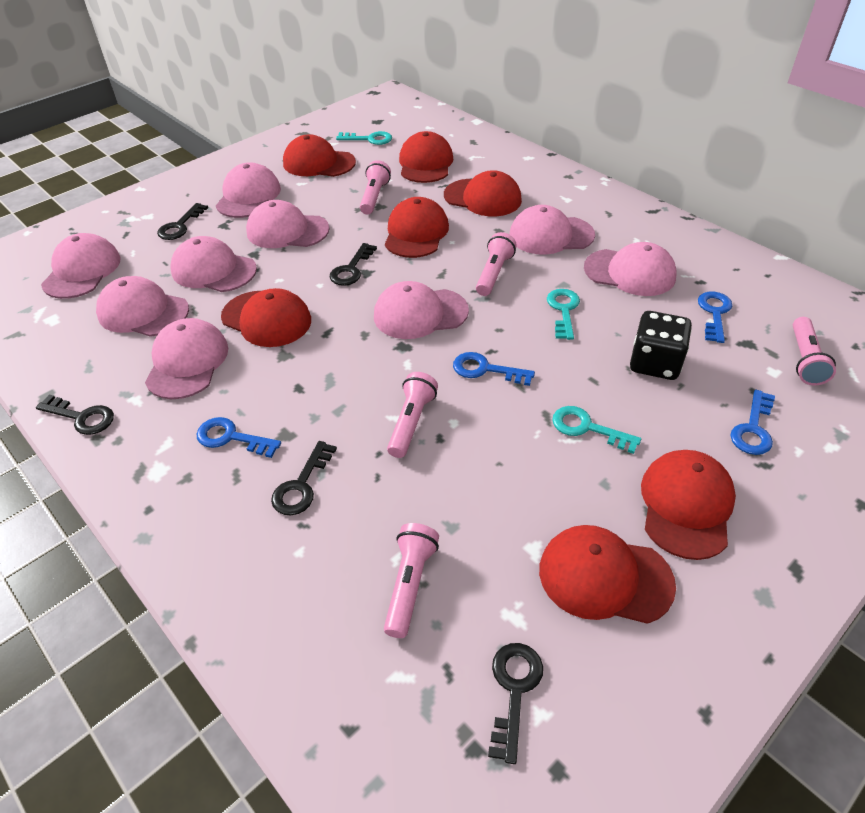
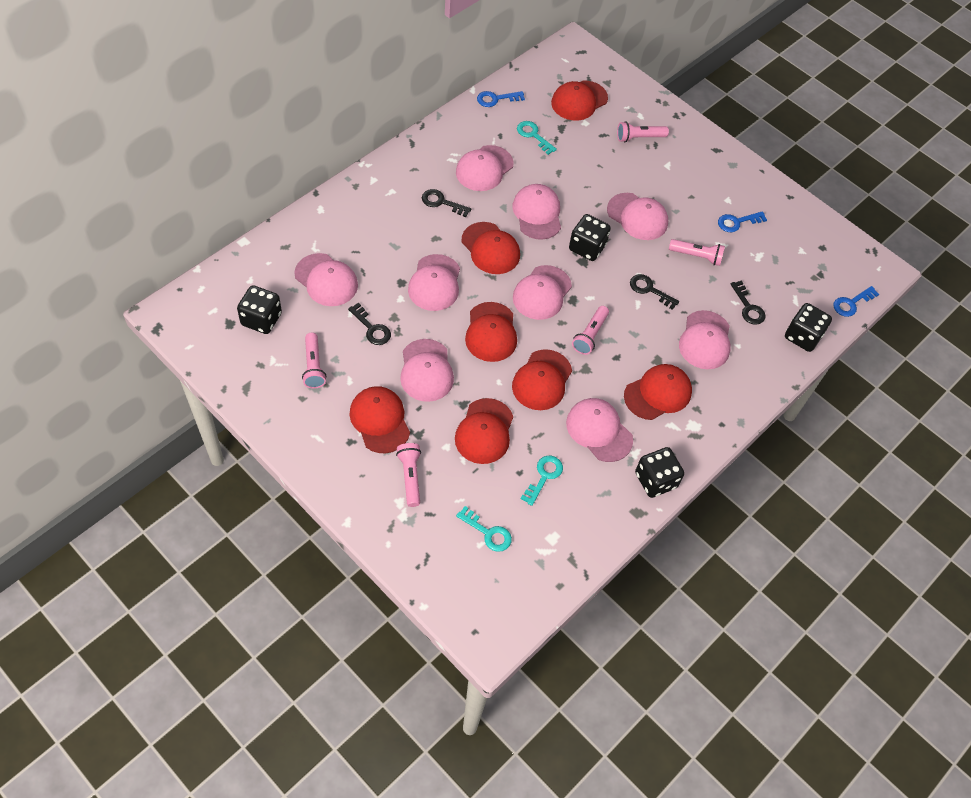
black dice: [630,311,692,380] = 1 -> [237,285,282,334] [569,214,611,261] [635,447,684,498] [785,303,832,352] = 4
black key: [36,395,114,435] [157,203,208,240] [271,441,337,515] [330,243,377,286] [488,643,543,764] = 5 -> [348,303,391,345] [422,189,471,217] [630,274,679,310] [731,280,766,325] = 4
blue key: [197,417,281,458] [453,352,535,386] [698,292,732,343] [731,390,775,455] = 4 -> [477,91,525,107] [718,211,767,232] [833,286,879,317] = 3

